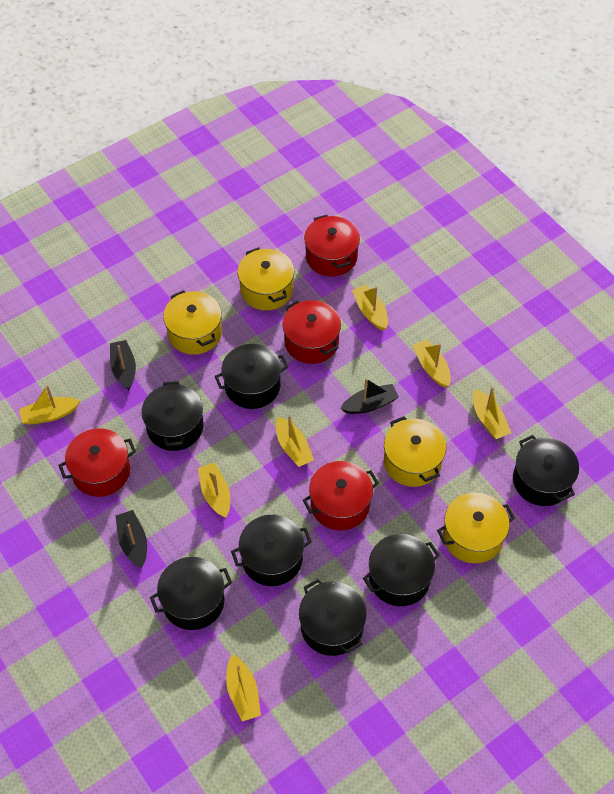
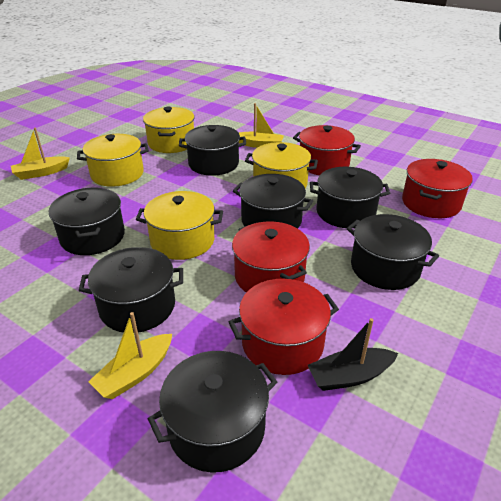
black boat: [110,340,136,390] [115,510,147,568] [340,378,399,414] = 3 -> [308,318,398,391] = 1
yellow boat: [19,385,80,425] [198,463,230,518] [226,654,261,721] [276,415,314,467] [352,285,388,331] [413,339,451,388] [473,387,511,439] = 7 -> [11,128,70,180] [88,312,172,399] [239,103,284,148] = 3

